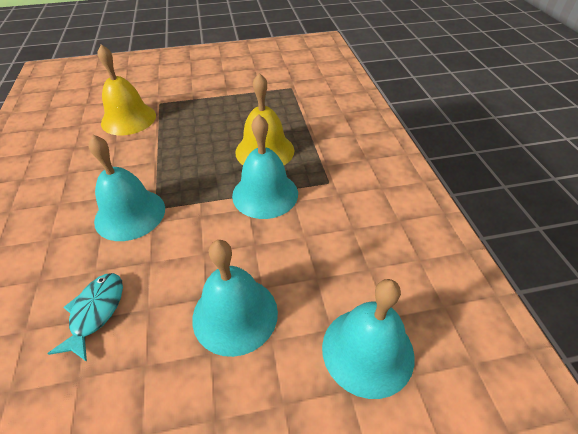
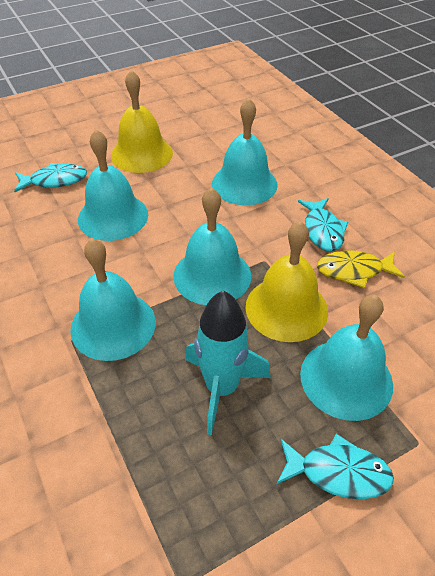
turquoise bell: [88,135,165,241] [192,240,278,357] [232,115,298,219] [322,279,415,399] = 4 -> [70,238,156,361] [78,129,148,241] [173,187,251,305] [212,98,278,205] [300,295,393,421] = 5
turquoise fish: [47,273,123,362] = 1 -> [14,163,87,192] [276,434,394,499] [298,198,348,252] = 3
turquoise rocket: none = 0 -> [185,291,271,435] = 1
yellow fish: none = 0 -> [317,250,405,288] = 1

